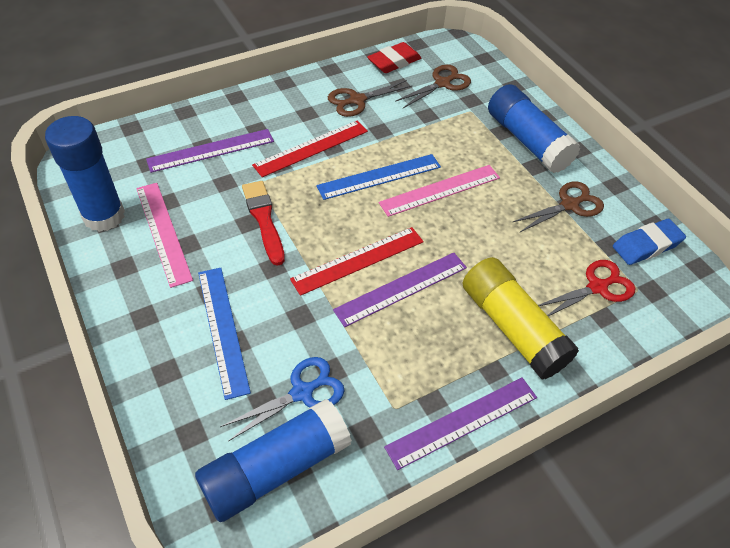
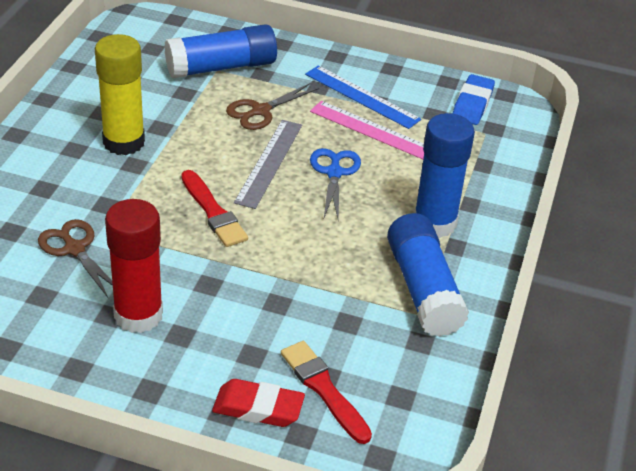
blue ruler: [198,268,251,400] [316,154,441,200] = 2 -> [305,65,421,129] = 1
brown scissors: [328,80,413,117] [395,65,471,108] [513,181,604,232] = 3 -> [38,219,113,299] [226,83,319,130] = 2
grey ruler: none = 0 -> [234,120,302,209] = 1
pink ruler: [136,183,193,288] [379,165,500,217] = 2 -> [310,101,424,159] = 1
purple ruler: [146,129,274,173] [333,252,467,327] [384,377,537,470] = 3 -> none = 0
red brush: [242,181,285,266] = 1 -> [181,170,248,247] [281,341,372,444] = 2
red glue stick: none = 0 -> [105,199,163,333] = 1
red ruler: [252,120,368,177] [290,227,424,296] = 2 -> none = 0
red scissors: [538,260,635,316] = 1 -> none = 0

